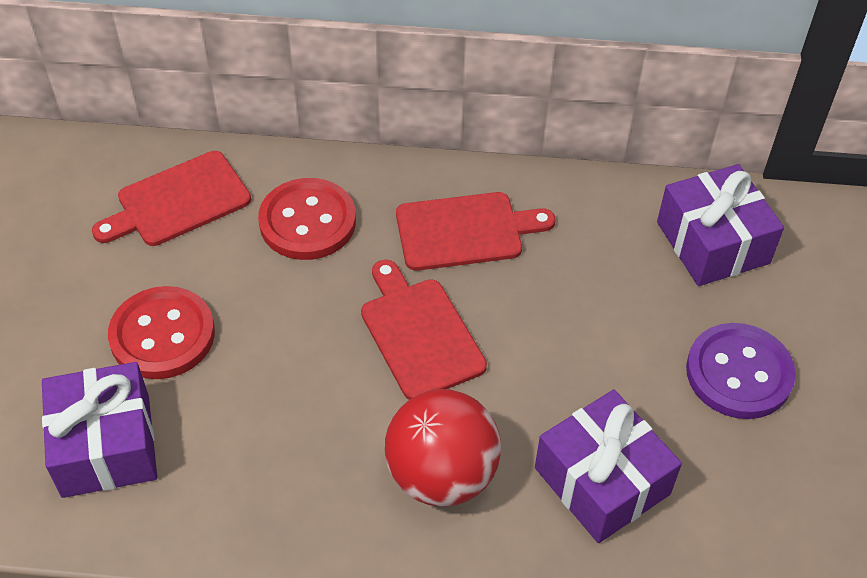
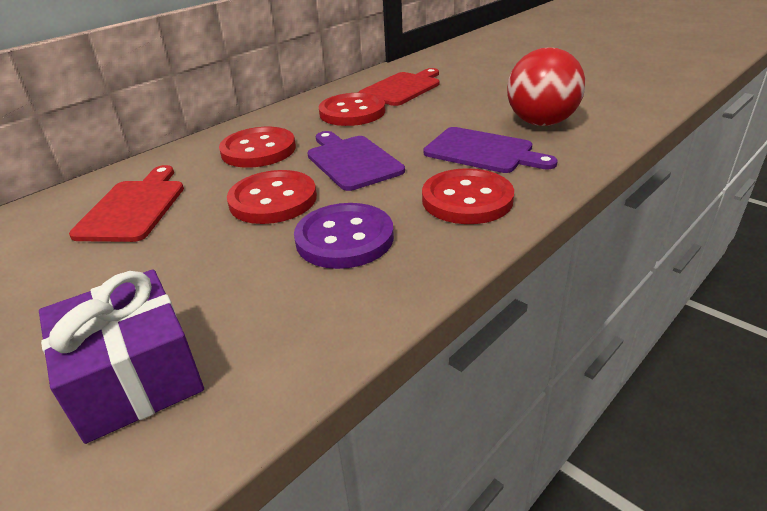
purple cutting board: none = 0 -> [307,131,405,191] [423,127,558,173] = 2
purple gift: [42,362,157,498] [535,389,682,543] [657,164,784,286] = 3 -> [39,269,204,444] = 1
red button: [108,286,215,379] [258,178,356,260] = 2 -> [219,127,296,168] [227,170,317,224] [319,93,385,126] [422,168,514,224] = 4
red cutting board: [92,151,251,246] [361,260,487,400] [396,192,555,271] = 3 -> [69,165,184,242] [358,68,439,106] = 2

